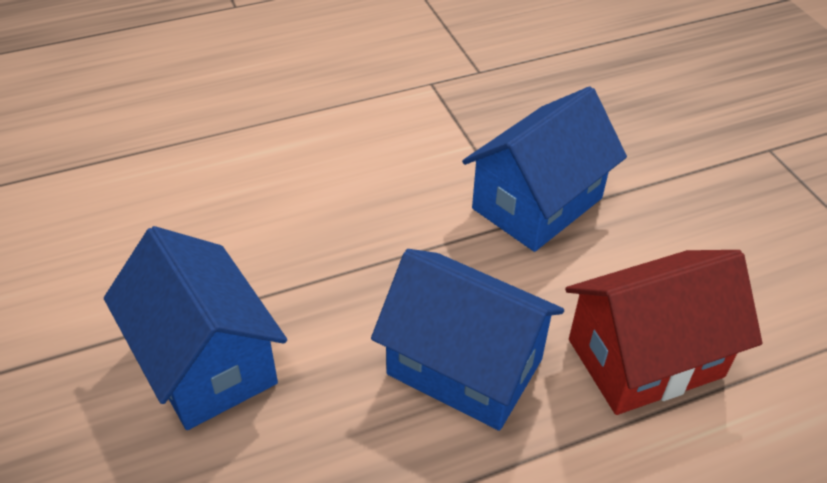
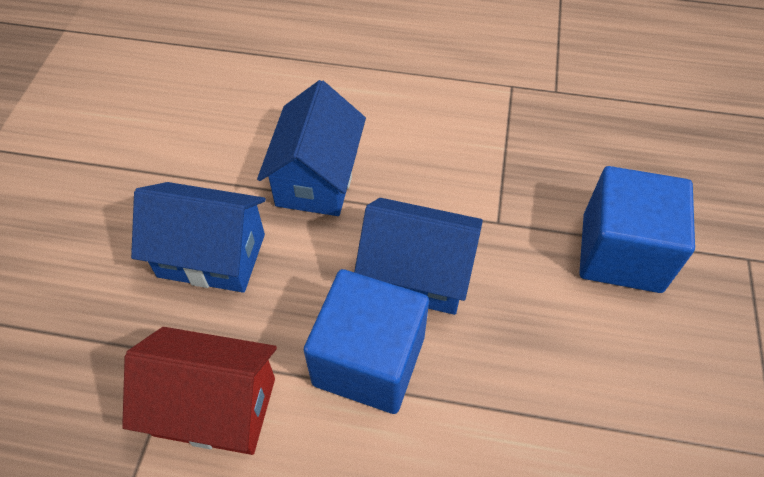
blue cube: none = 0 -> [304,269,429,414] [579,166,695,293] = 2

